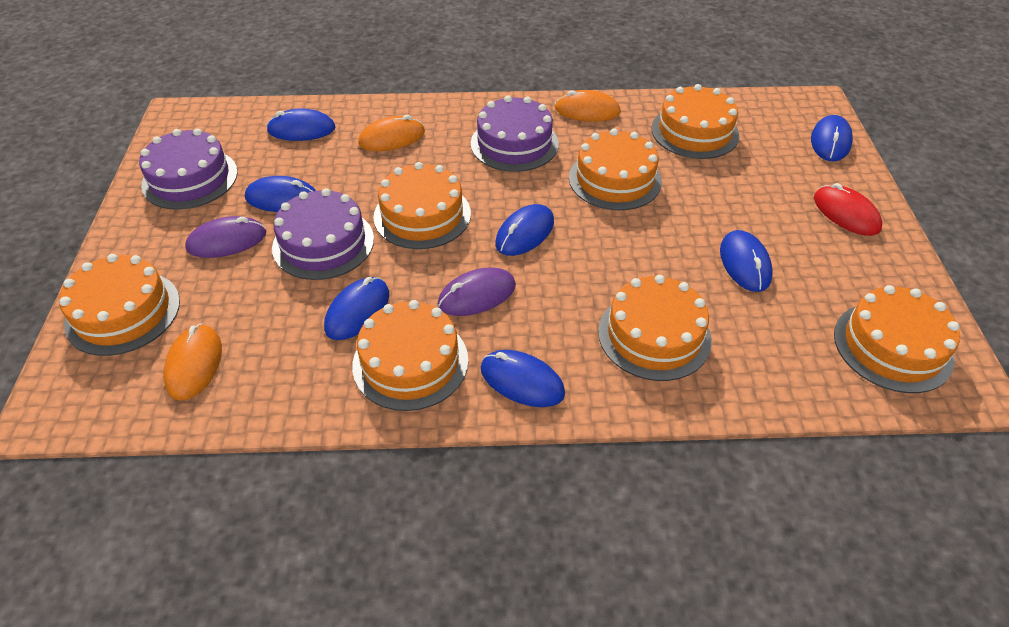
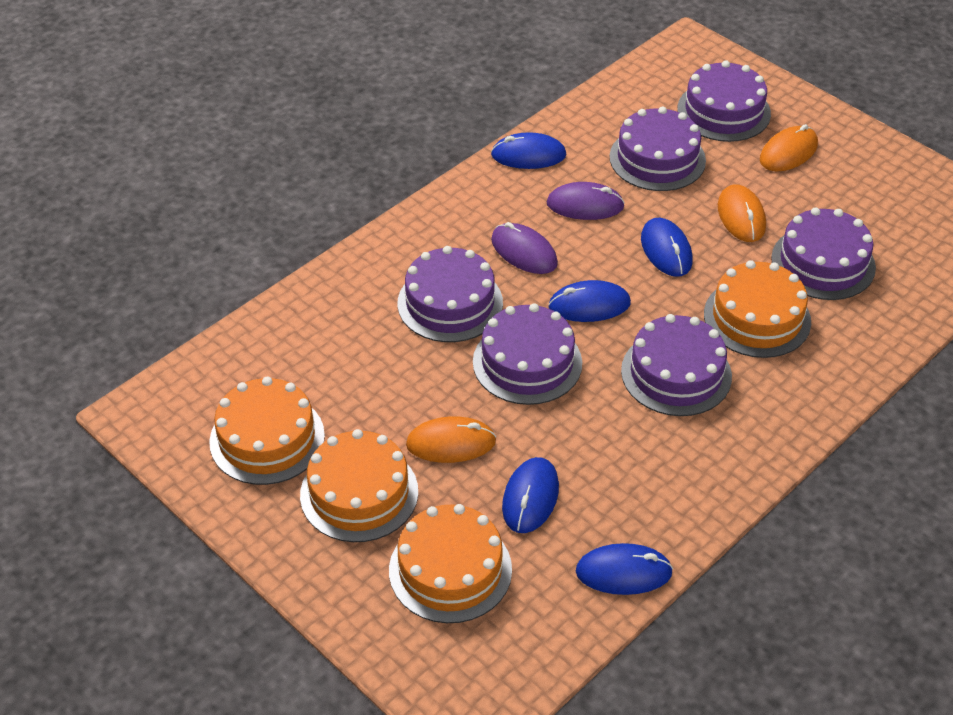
blue mouse: [245,176,316,212] [266,108,335,141] [324,277,389,340] [481,350,565,407] [495,204,554,256] [720,230,773,292] [811,115,853,161] = 7 -> [491,132,566,169] [502,457,559,533] [548,280,631,322] [576,543,673,595] [641,218,693,277] = 5
orange cake: [59,254,180,356] [352,300,468,411] [373,162,471,249] [569,128,662,210] [598,275,712,381] [652,84,740,159] [834,285,960,393] = 7 -> [209,377,325,485] [300,429,418,542] [389,504,512,623] [704,260,811,358] = 4
purple cake: [139,128,238,210] [272,188,374,280] [471,95,559,172] = 3 -> [397,246,503,342] [473,303,582,405] [609,106,706,191] [621,314,732,416] [677,60,771,142] [771,207,876,300] = 6
red mouse: [814,183,882,236] = 1 -> none = 0

